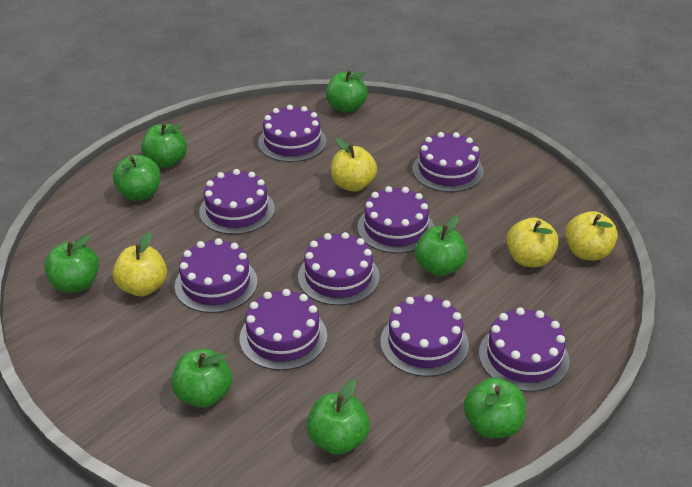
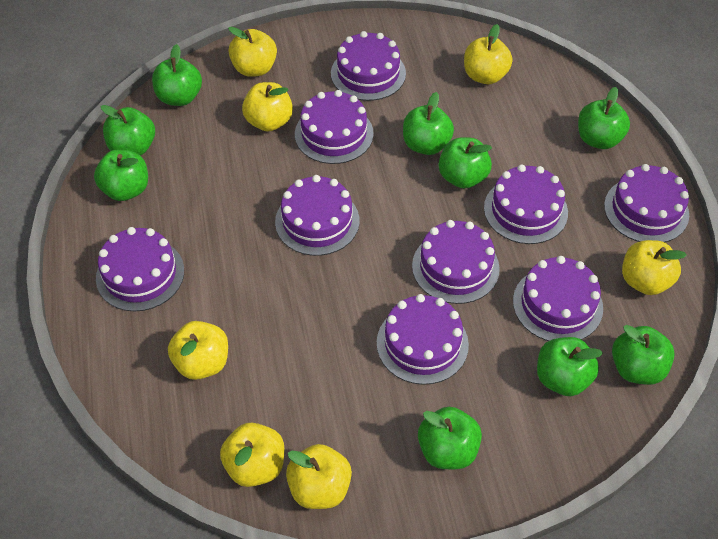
green apple: [44,235,99,293] [113,155,161,201] [141,123,187,168] [171,349,232,408] [306,380,370,455] [326,70,367,113] [415,215,467,276] [464,378,526,438] = 8 -> [94,150,148,201] [101,105,155,156] [152,44,202,106] [403,92,454,155] [418,407,482,469] [439,137,492,189] [537,337,603,396] [578,87,630,149] [612,325,675,385] = 9
yellow apple: [113,232,167,296] [331,138,377,192] [506,218,559,267] [565,211,618,261] = 4 -> [168,321,228,380] [220,423,284,487] [228,27,277,77] [242,82,293,132] [286,444,352,509] [464,24,513,84] [622,240,687,295] = 7

